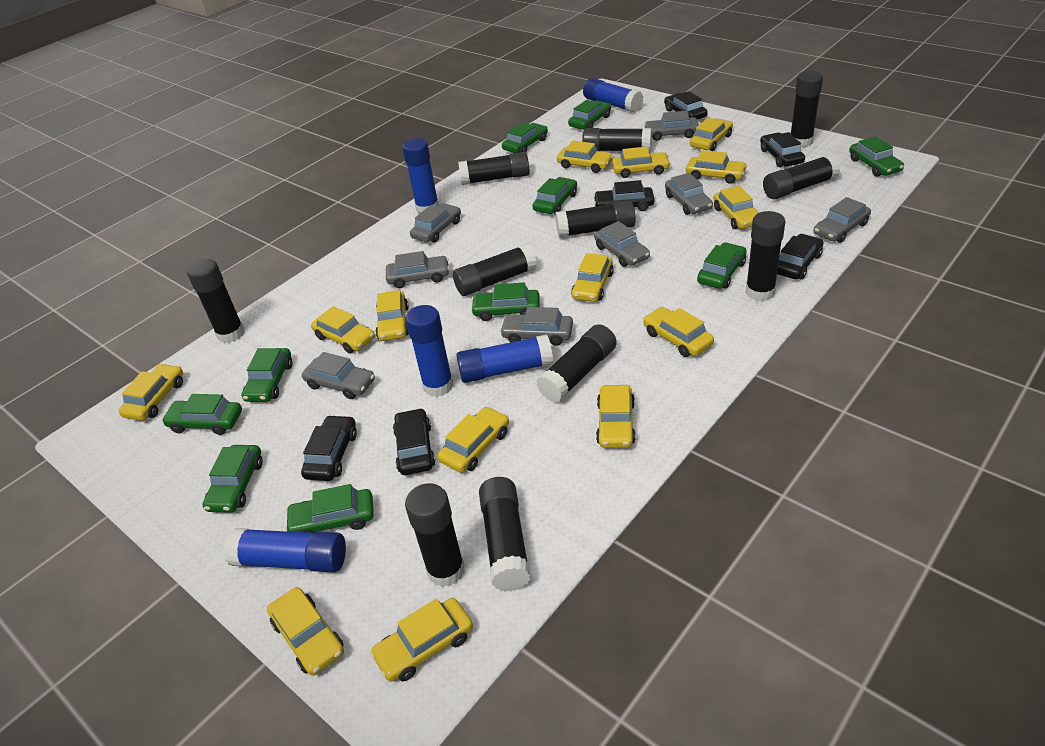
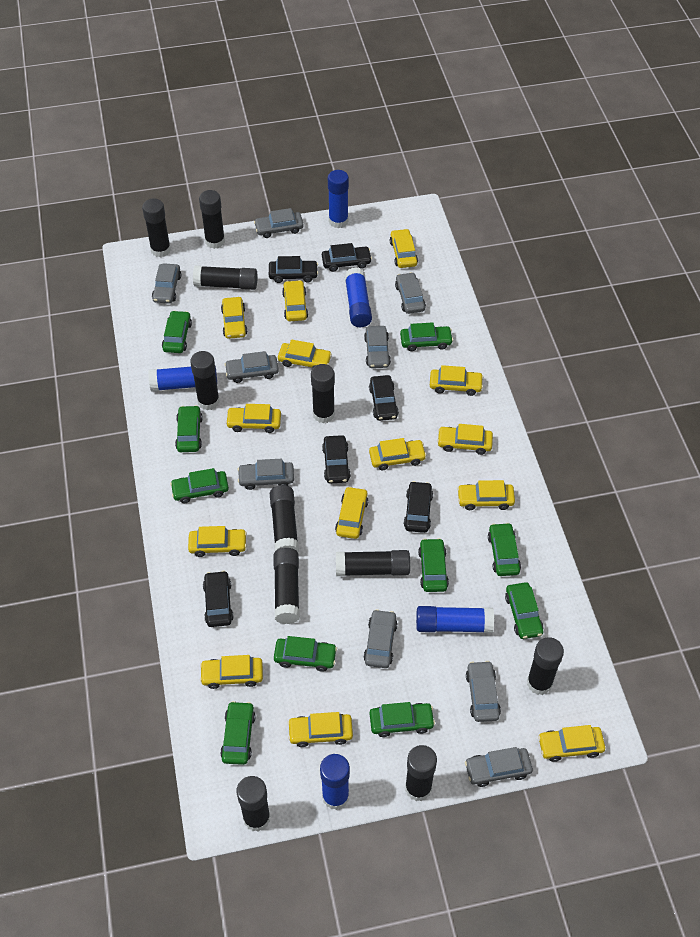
grey car: [302,352,375,399] [386,251,449,288] [410,204,461,243] [500,307,573,346] [594,221,650,267] [644,111,699,141] [665,173,713,215] [814,197,871,243] = 8 -> [152,263,181,304] [224,351,279,383] [237,458,294,490] [254,208,304,238] [364,326,391,368] [364,609,398,668] [395,272,426,314] [465,747,533,787] [466,661,501,722] = 9

